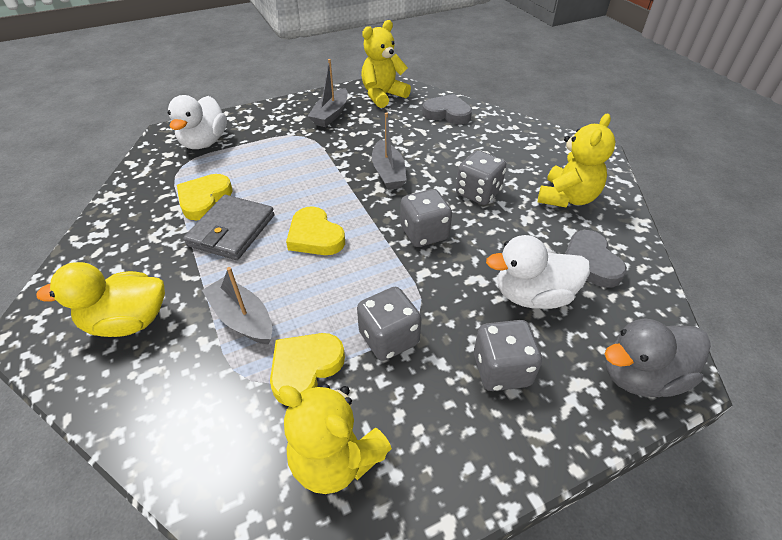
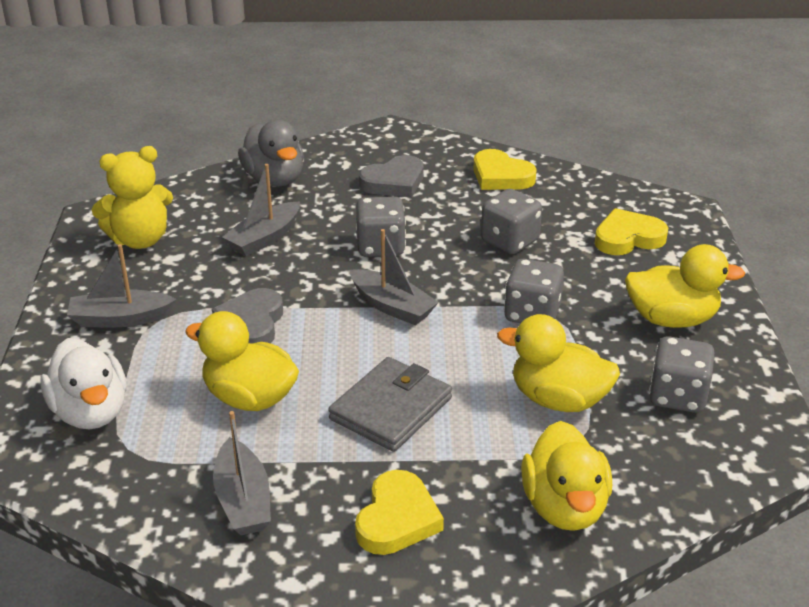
grey boat: [202,267,272,344] [308,59,348,127] [372,112,407,190] = 3 -> [67,244,177,327] [213,411,271,535] [222,164,300,256] [350,229,439,325] = 4
white duck: [168,95,227,149] [486,235,590,309] = 2 -> [40,338,127,429] = 1
yellow duck: [36,262,165,337] = 1 -> [185,311,299,411] [497,314,620,412] [521,421,612,531] [625,244,745,328] = 4
yellow teddy bear: [279,384,392,494] [361,20,411,108] [538,113,615,208] = 3 -> [92,146,173,249] = 1

